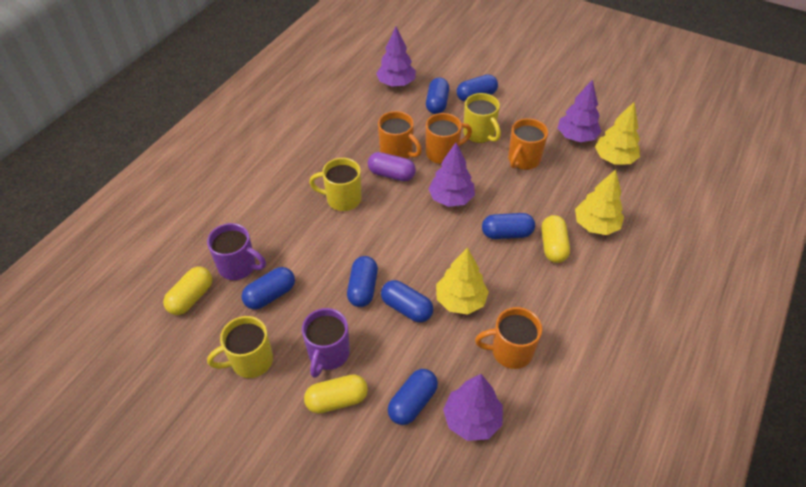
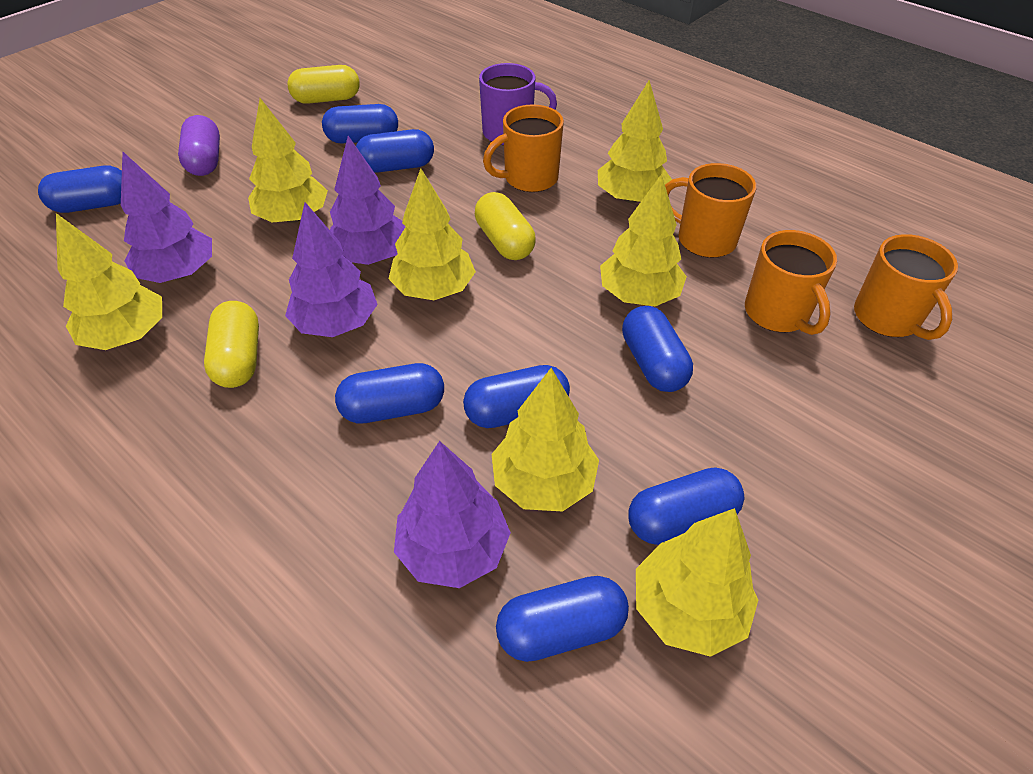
blue capsule: [242,267,295,310] [347,256,378,307] [381,280,433,322] [388,369,438,425] [426,78,449,114] [457,74,498,102] [482,213,535,239] = 7 -> [38,166,122,213] [322,104,398,144] [335,363,444,424] [356,129,434,173] [463,365,570,428] [496,576,629,662] [622,306,693,392] [629,467,744,545] = 8
purple mug: [207,223,266,280] [302,308,350,378] = 2 -> [479,63,557,145] = 1
yellow mug: [207,316,273,378] [309,158,361,211] [463,93,501,143] = 3 -> none = 0
yellow tree: [436,247,489,314] [575,169,624,235] [595,102,640,165] = 3 -> [56,213,162,350] [248,98,328,223] [389,168,476,300] [492,368,599,512] [598,80,672,203] [600,174,687,306] [636,508,758,657] = 7

